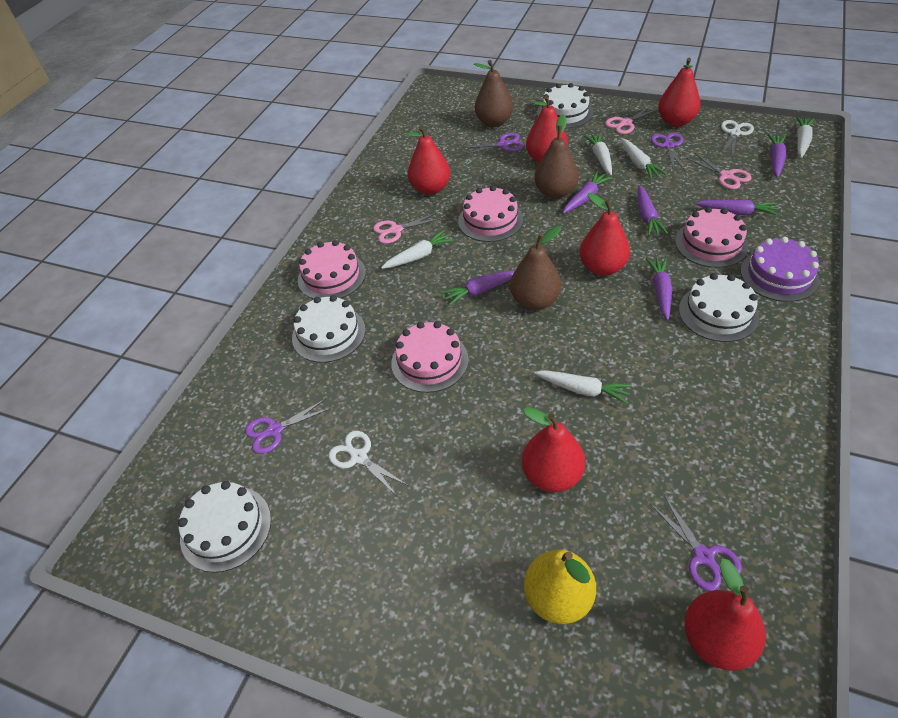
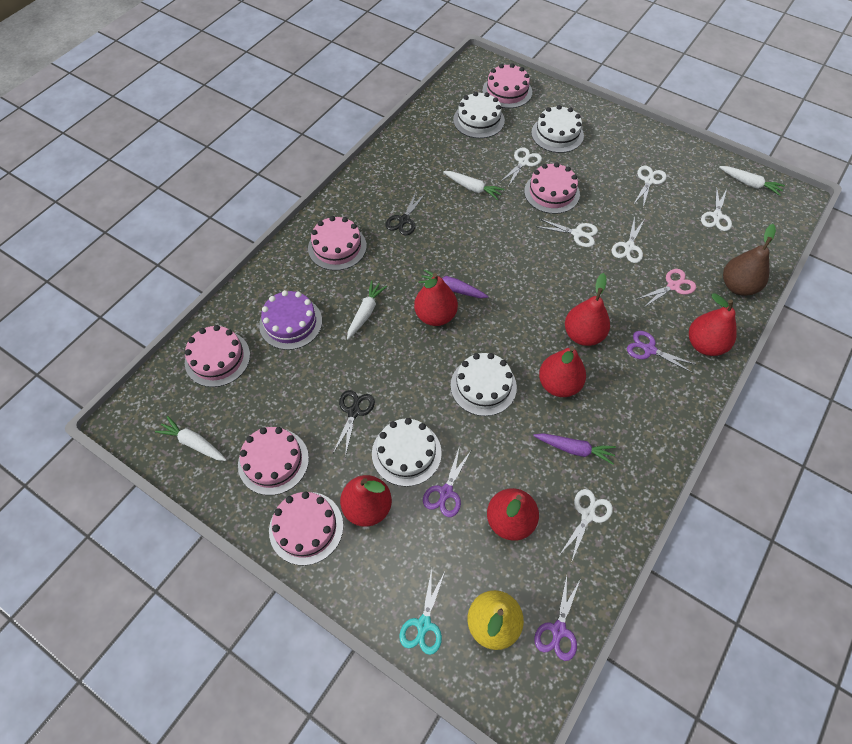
black scissors: none = 0 -> [333,390,375,457] [385,192,426,235] = 2
brown pear: [474,60,513,127] [510,226,561,310] [534,114,579,199] = 3 -> [723,224,776,296] = 1
pink cake: [298,240,366,299] [391,321,469,393] [458,186,523,242] [675,207,748,268] = 4 -> [185,325,250,387] [238,427,309,495] [269,491,343,565] [308,216,367,271] [482,63,532,108] [524,162,580,214] = 6
pink scissors: [373,213,440,244] [605,105,659,134] [687,153,752,189] = 3 -> [637,269,696,308] = 1
purple carrot: [441,270,515,306] [563,171,612,214] [638,185,668,236] [646,258,672,320] [695,200,779,216] [767,134,786,178] = 6 -> [418,269,489,298] [533,433,616,465] = 2
purple scissors: [245,399,331,454] [461,133,524,155] [651,133,685,171] [651,497,742,591] = 4 -> [423,448,471,517] [534,575,581,661] [627,331,696,373] = 3
turquoise scissors: none = 0 -> [399,568,445,655] = 1
white carrot: [381,230,454,269] [534,370,632,404] [584,133,612,175] [621,138,667,179] [796,116,815,158] = 5 -> [155,416,226,461] [347,280,387,339] [444,171,505,200] [719,166,785,196] = 4
white scissors: [328,431,409,496] [721,120,754,157] = 2 -> [499,147,542,187] [538,219,598,247] [560,489,613,563] [612,216,645,263] [633,166,667,207] [701,186,732,231] = 6

